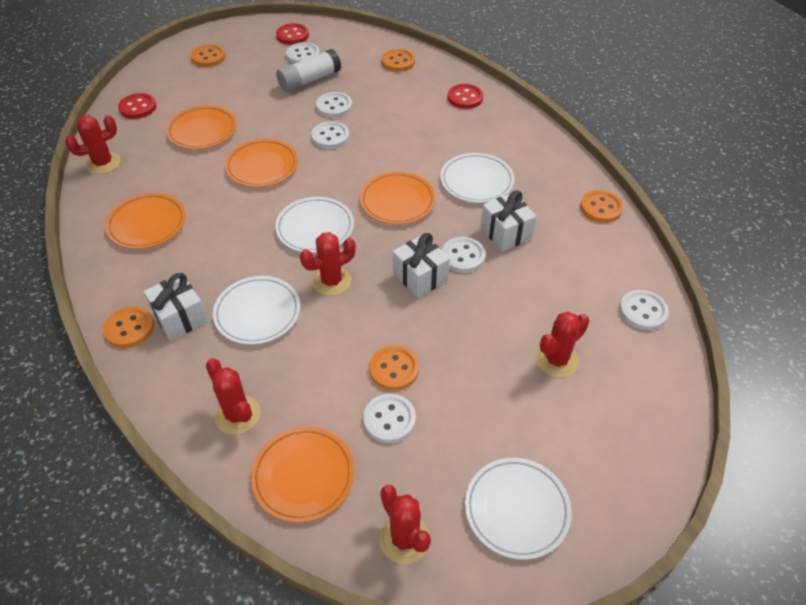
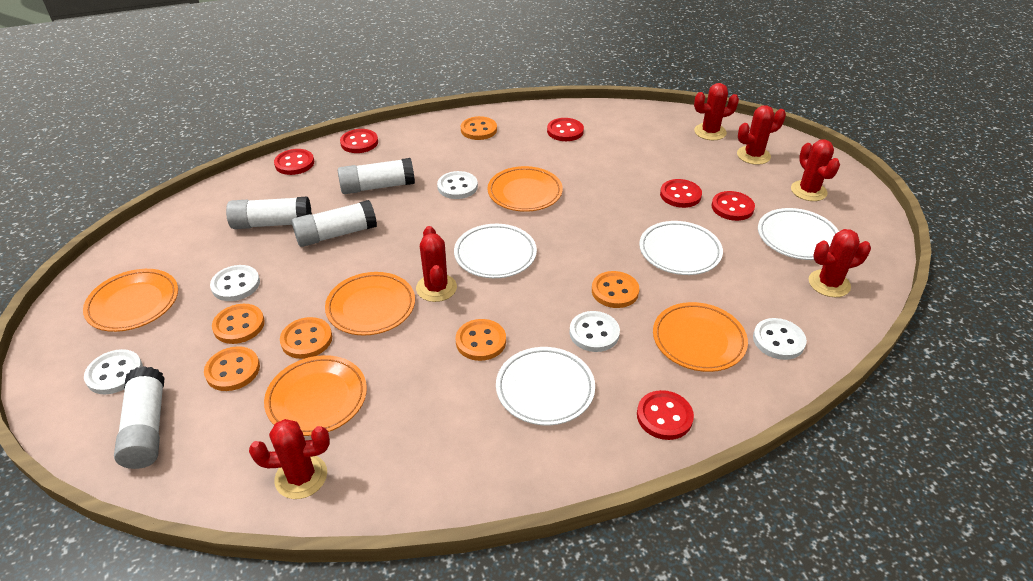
orange button: [103,306,154,348] [191,44,226,67] [369,345,419,391] [382,49,415,72] [580,190,623,223] = 5 -> [204,346,260,391] [212,304,265,344] [280,317,332,359] [456,319,506,361] [461,116,497,140] [592,271,639,308] = 6
red button: [118,93,157,119] [276,23,309,45] [448,84,483,109] = 3 -> [274,149,314,175] [340,129,378,153] [547,118,584,141] [637,390,694,440] [660,179,702,208] [712,191,755,221] = 6
red cactus: [65,115,121,174] [206,358,261,435] [300,232,356,296] [379,485,431,564] [535,312,589,378] = 5 -> [249,419,330,499] [416,226,457,302] [694,83,739,140] [737,105,786,165] [791,139,840,201] [809,229,871,297] = 6
white button: [286,42,320,64] [311,121,349,149] [316,92,352,118] [363,394,416,443] [442,237,486,273] [619,290,669,330] = 6 -> [84,349,143,394] [210,265,260,301] [437,171,478,199] [569,311,620,352] [753,318,807,360] = 5
white gift: [144,273,208,341] [393,233,450,298] [481,190,537,251] = 3 -> none = 0
white glue stick: [276,49,341,92] = 1 -> [114,366,165,469] [226,197,312,229] [292,200,377,247] [338,158,415,194] = 4

